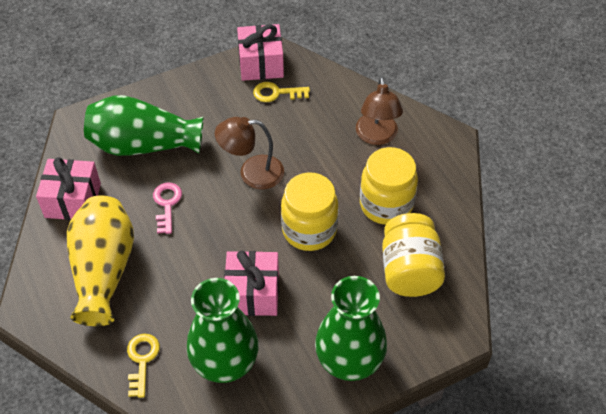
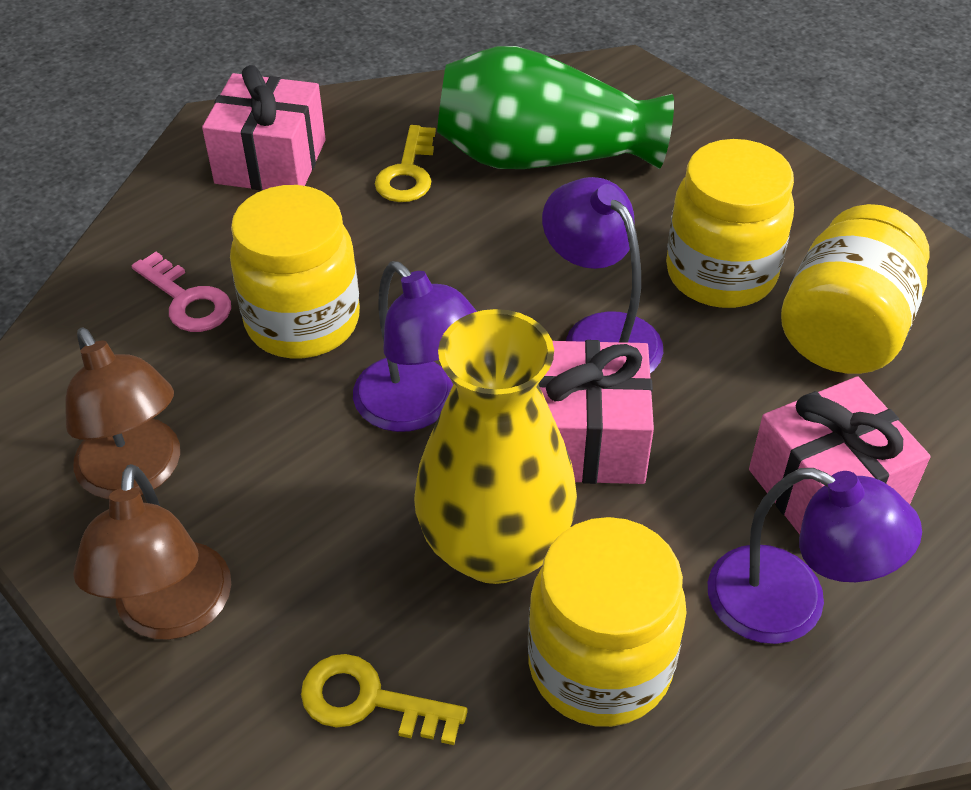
green vase: [84,95,203,156] [187,278,259,383] [315,276,387,381] = 3 -> [437,46,674,169] = 1
purple lamp: none = 0 -> [353,261,477,432] [542,177,663,373] [708,468,922,644] = 3
yellow jar: [281,172,338,251] [360,147,418,225] [382,213,445,297] = 3 -> [230,185,360,358] [528,517,687,727] [666,139,794,308] [781,204,930,374] = 4

